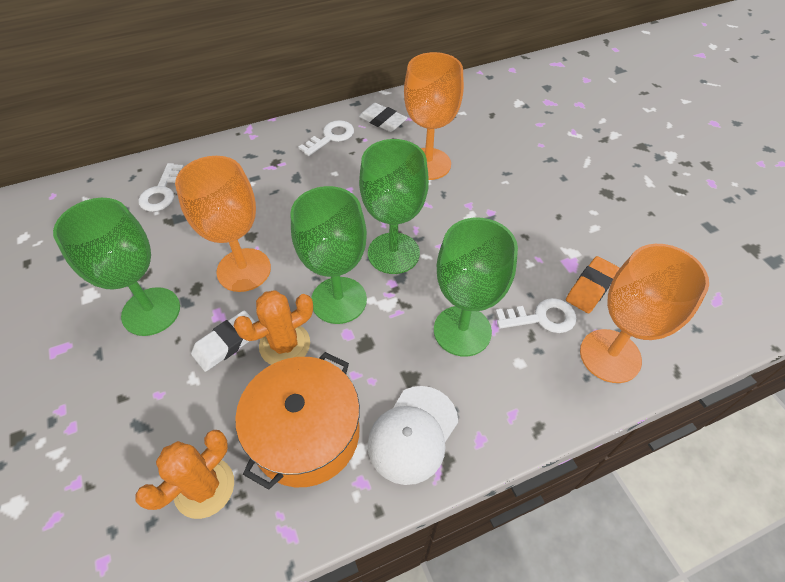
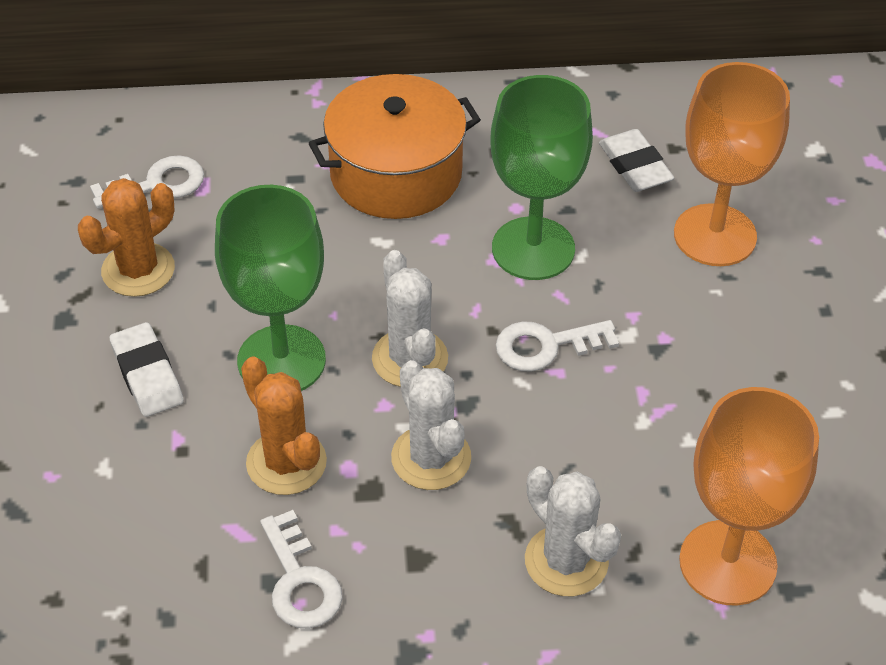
green goblet: [53,198,180,336] [290,186,367,324] [359,139,429,274] [434,218,518,356] = 4 -> [215,185,326,391] [491,75,593,280] = 2
orange eraser: [566,256,620,313] = 1 -> none = 0
orange goblet: [175,156,271,292] [404,52,464,180] [580,244,709,383] = 3 -> [674,62,790,266] [679,387,819,605] = 2
white cactus: none = 0 -> [372,250,448,387] [391,360,471,490] [525,466,621,596] = 3
white cap: [368,386,458,485] = 1 -> none = 0

